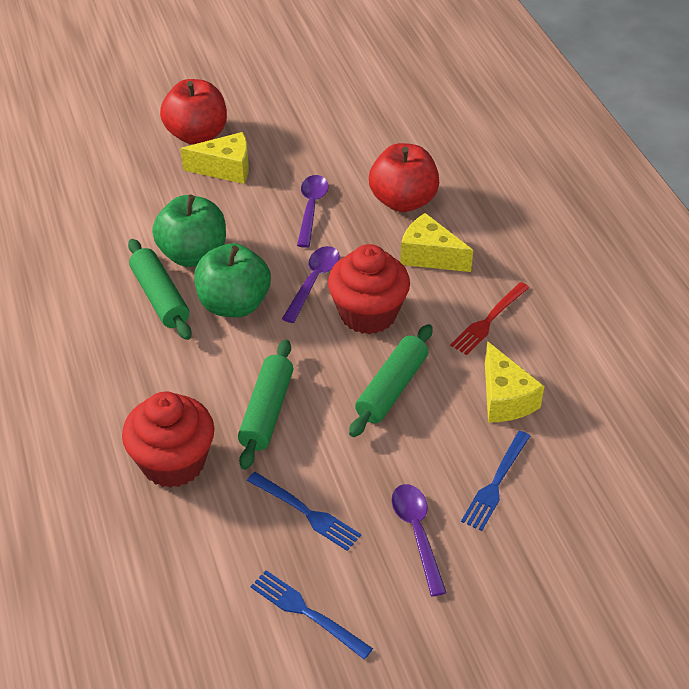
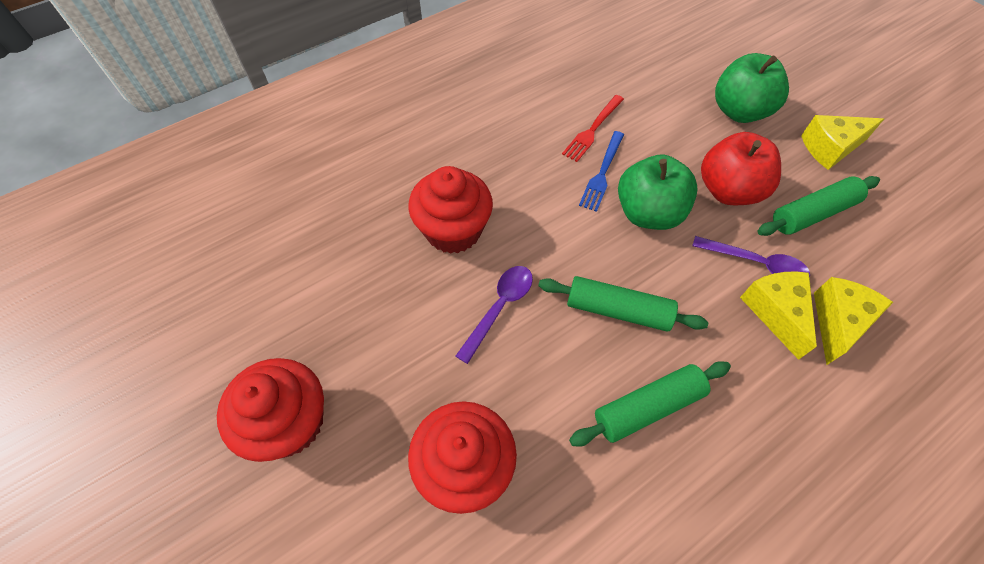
blue fork: [247,472,361,551] [251,570,373,659] [461,431,530,531] = 3 -> [579,131,624,212] = 1
purple spoon: [282,246,340,323] [297,175,328,248] [392,484,447,597] = 3 -> [456,266,533,364] [692,236,810,277] = 2
red apple: [160,79,227,145] [369,143,439,212] = 2 -> [701,132,781,205] = 1
red cupcake: [122,392,215,488] [328,244,410,334] = 2 -> [217,358,324,462] [408,166,493,254] [408,401,517,514] = 3

